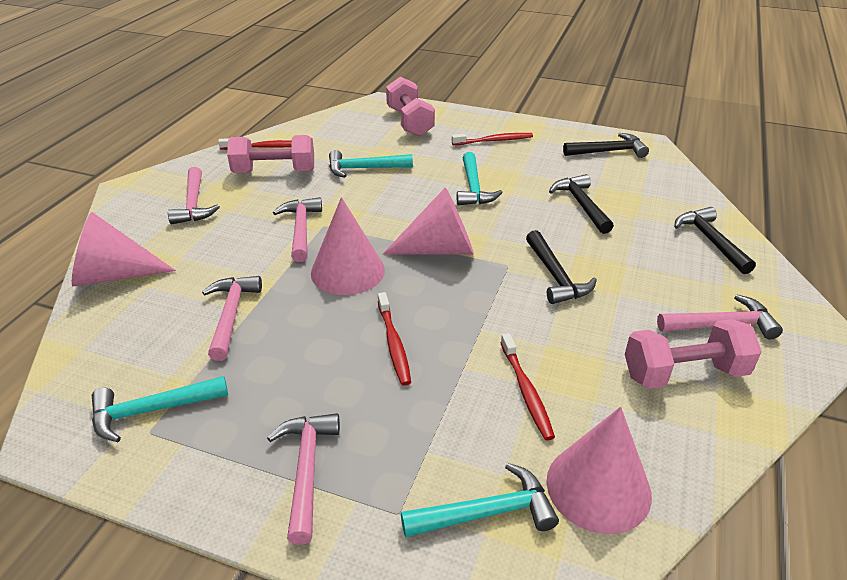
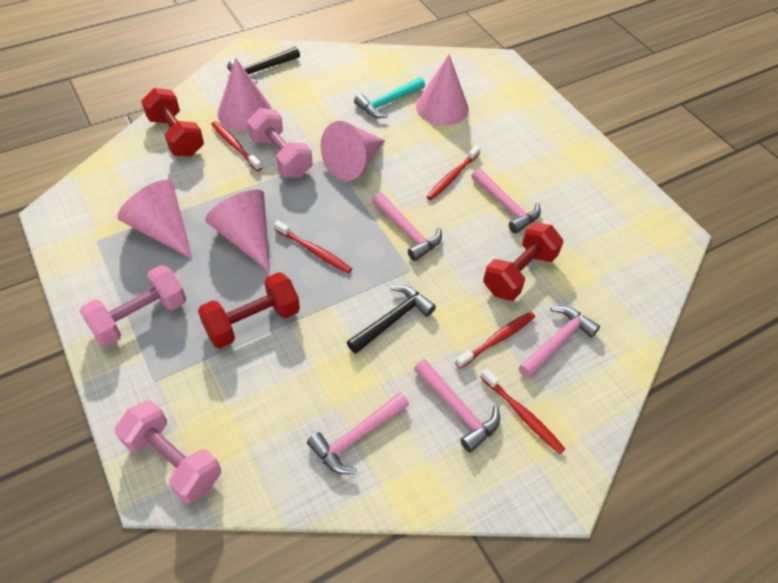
black hammer: [526,230,597,304] [549,174,614,234] [563,133,649,158] [674,207,756,274] = 4 -> [227,47,300,84] [347,285,436,354] = 2
pink cone: [72,212,176,286] [311,197,385,295] [383,187,474,255] [547,407,652,534] = 4 -> [118,180,192,259] [205,190,270,272] [217,58,272,131] [320,121,385,181] [416,54,469,125] = 5
red dumbbell: none = 0 -> [141,88,204,157] [198,272,300,348] [483,222,564,301] = 3
red toothbrush: [218,138,292,150] [378,292,411,386] [452,133,533,145] [501,333,555,440] = 4 -> [211,121,262,171] [274,220,352,273] [427,145,481,200] [455,311,535,368] [480,368,565,454] = 5
turquoise hammer: [92,376,228,442] [329,150,413,178] [401,463,559,537] [457,152,503,205] = 4 -> [354,77,425,118] = 1

